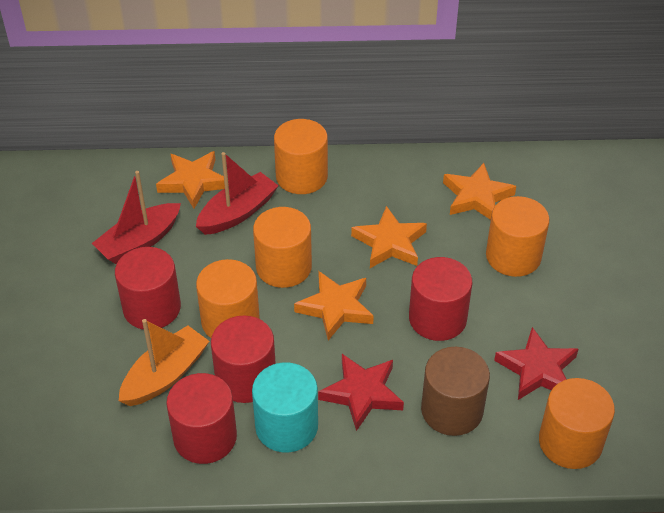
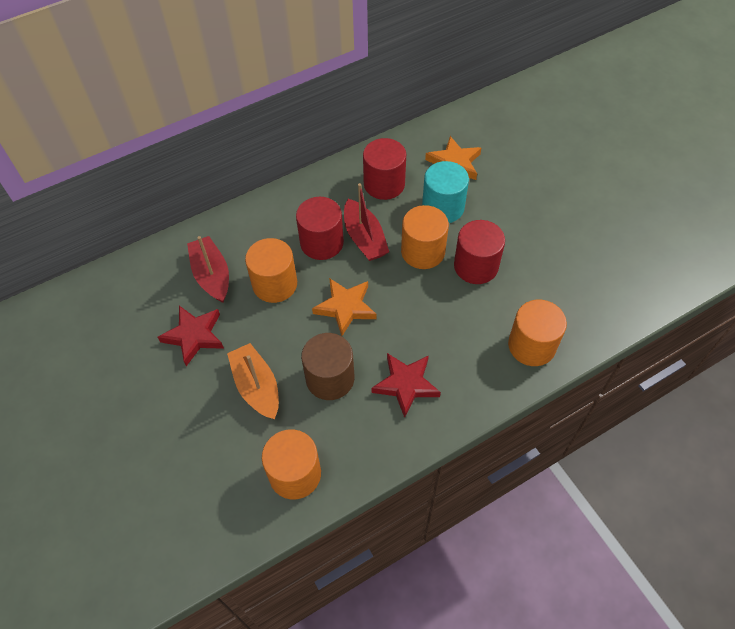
orange cylinder: [196,259,260,338] [253,207,312,288] [274,119,328,194] [486,196,549,277] [539,378,615,469] = 5 -> [245,238,297,303] [262,429,321,499] [401,205,449,269] [508,300,567,366] = 4
orange star: [156,151,229,209] [294,271,374,340] [351,206,427,268] [443,163,516,220] = 4 -> [312,278,376,336] [425,136,481,180] = 2
red cylinder: [115,247,181,330] [166,373,237,464] [211,316,276,403] [409,257,472,341] = 4 -> [296,197,344,260] [363,138,406,200] [454,220,505,284] = 3

